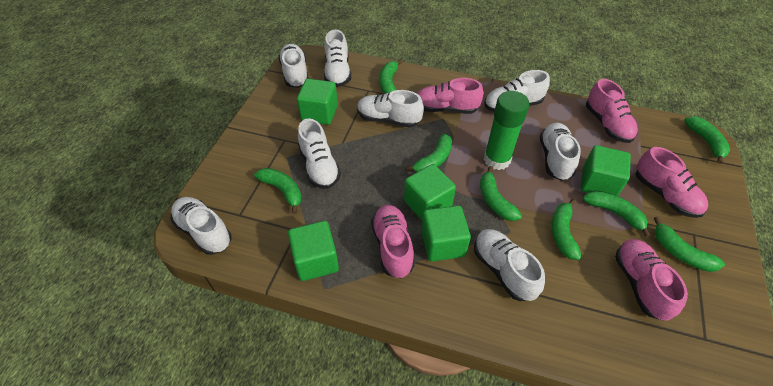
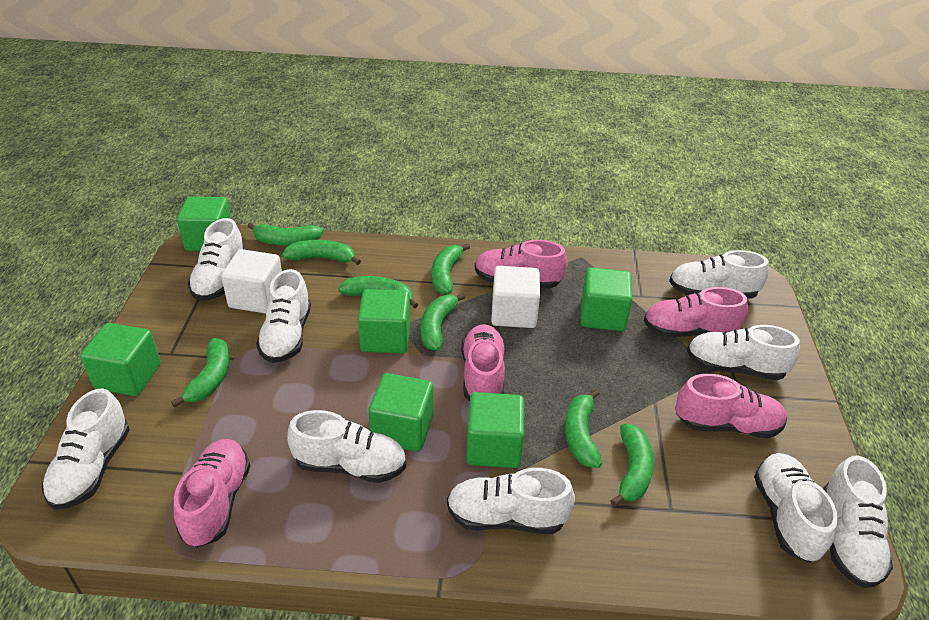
green cube: [288,221,339,281] [297,79,338,125] [404,164,456,220] [421,205,471,262] [581,145,631,196] = 5 -> [80,323,161,396] [177,196,231,251] [358,289,410,353] [369,373,433,452] [466,392,524,468] [581,267,633,331] = 6
green glue stick: [484,91,529,170] = 1 -> none = 0
white cube: none = 0 -> [221,249,282,314] [491,266,540,328] = 2
white shoe: [170,197,232,255] [278,44,309,88] [298,118,341,189] [324,30,351,87] [357,90,424,128] [474,229,545,301] [484,70,550,112] [540,123,581,181] = 8 -> [42,389,130,510] [188,218,245,301] [256,269,311,363] [287,410,406,483] [447,468,575,534] [669,250,769,298] [687,325,800,380] [754,453,838,563] [823,456,893,588] = 9

